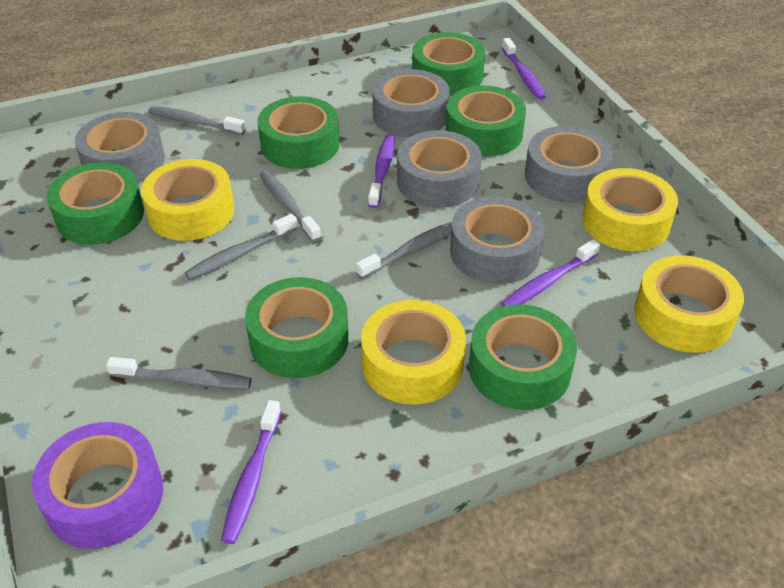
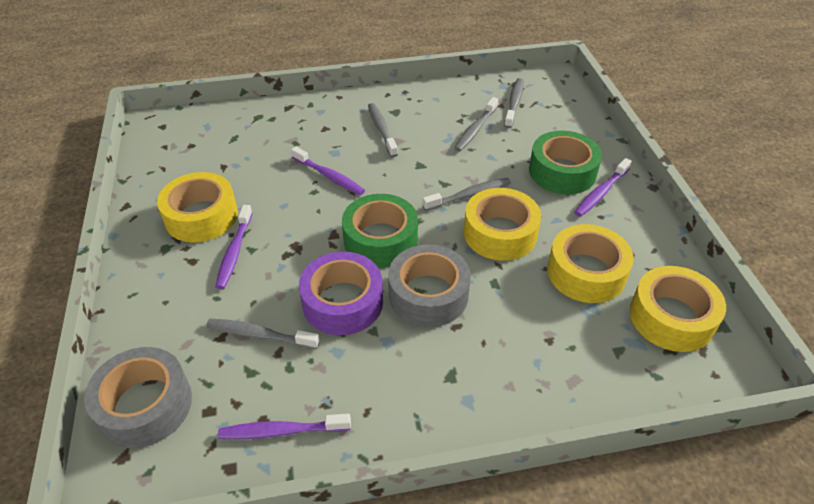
green tape: [47,162,144,245] [245,277,349,378] [257,96,339,169] [412,32,485,96] [446,86,526,156] [469,304,577,410] = 6 -> [342,194,418,268] [529,131,602,194] = 2
grey tape: [75,112,165,183] [373,69,450,138] [397,130,482,208] [450,196,545,284] [525,126,613,203] = 5 -> [84,347,192,448] [388,244,471,327] = 2

